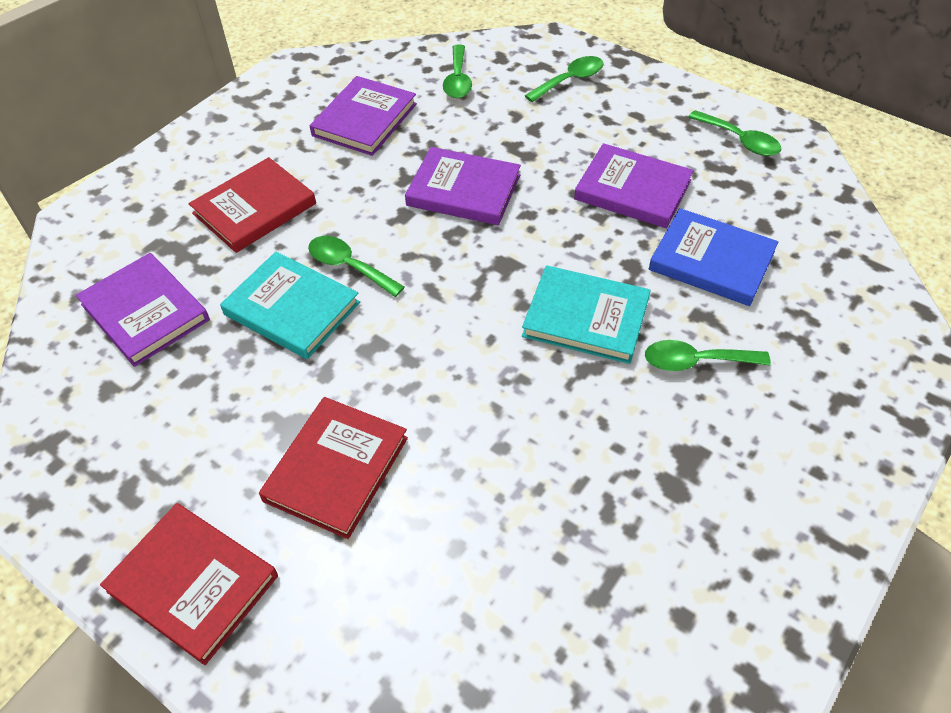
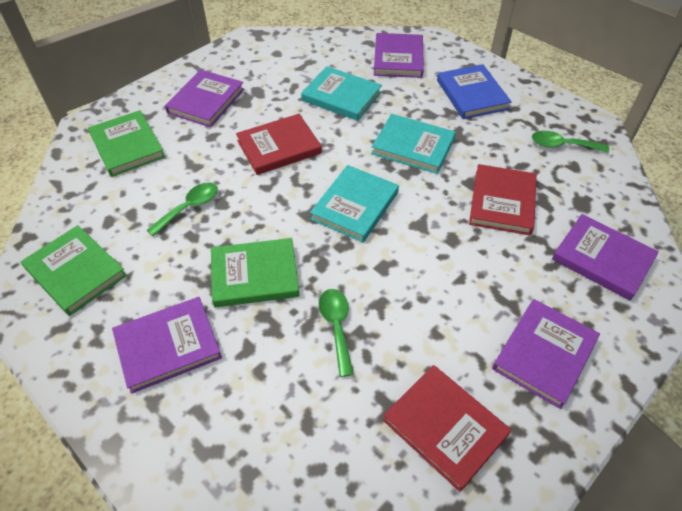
green book: none = 0 -> [21,225,127,316] [88,110,165,177] [211,238,300,307] = 3
green spoon: [308,236,405,297] [443,44,472,98] [524,56,604,102] [645,340,771,371] [689,110,781,156] = 5 -> [147,182,218,236] [319,289,354,377] [532,131,609,153] = 3
purple book: [76,253,210,367] [310,76,417,156] [405,147,521,225] [574,143,694,228] = 4 -> [112,297,222,394] [165,70,244,127] [374,33,424,78] [492,299,600,409] [552,214,659,300] = 5
turquoise book: [220,252,360,359] [522,265,651,364] = 2 -> [301,66,382,121] [310,165,399,242] [371,114,456,174] = 3

